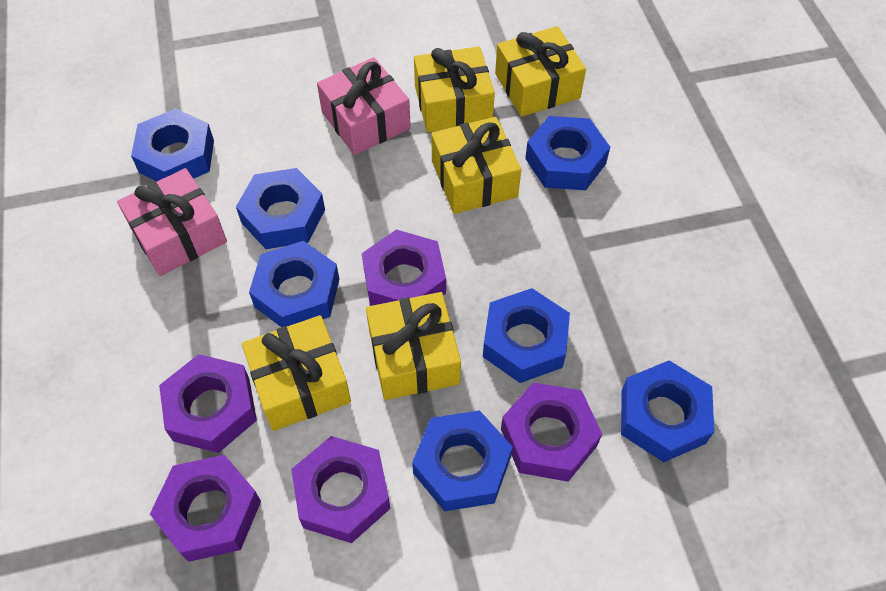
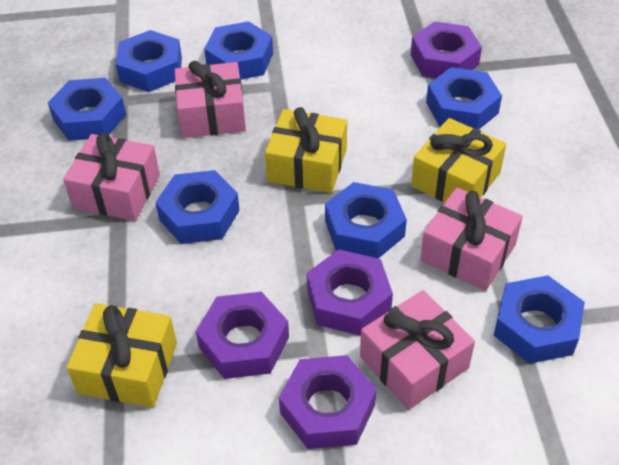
pink gift: [117,168,227,276] [317,57,411,155] = 2 -> [63,133,160,221] [175,61,246,138] [360,290,475,410] [420,187,523,291] = 4
purple nut: [150,455,261,562] [159,354,257,453] [291,436,391,543] [362,229,446,306] [501,382,602,482] = 5 -> [196,292,289,379] [279,355,377,449] [307,249,393,336] [411,21,482,78] = 4
yellow gift: [242,315,351,431] [366,292,461,400] [414,46,495,132] [431,117,521,214] [495,26,586,117] = 5 -> [66,303,177,408] [265,107,347,193] [411,118,506,202] = 3

